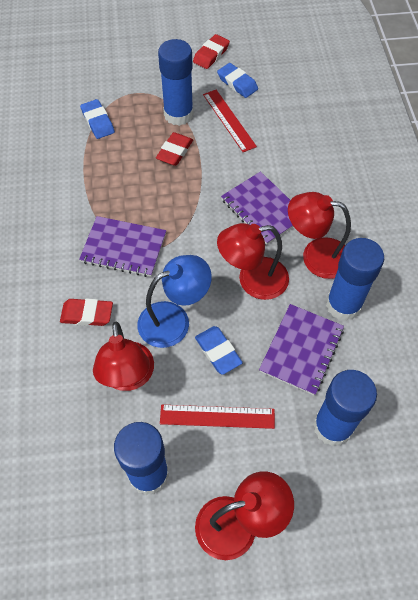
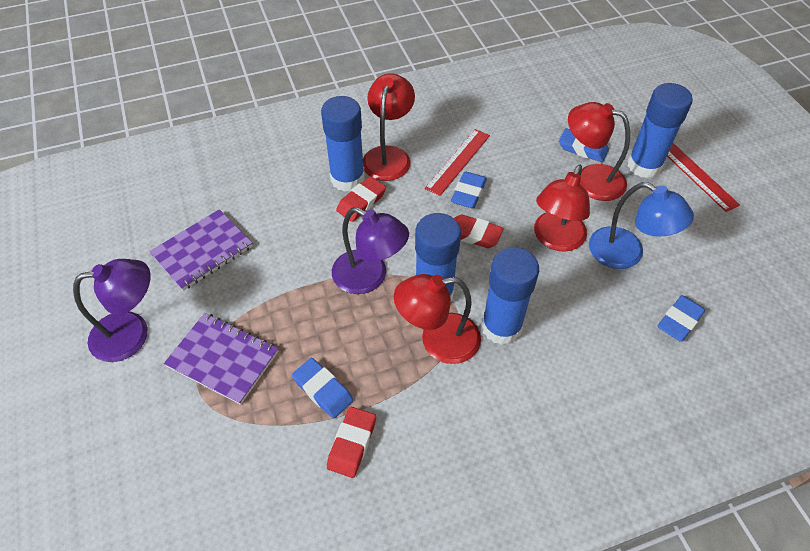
blue eraser: [80,99,115,139] [195,326,243,375] [217,63,258,98] = 3 -> [292,358,354,419] [451,171,487,208] [559,128,609,162] [658,295,705,342] = 4
purple lamp: none = 0 -> [73,259,150,362] [332,207,409,294] = 2
purple notebook: [79,216,166,277] [221,171,294,245] [259,304,344,396] = 3 -> [150,209,252,291] [164,313,278,405] = 2

